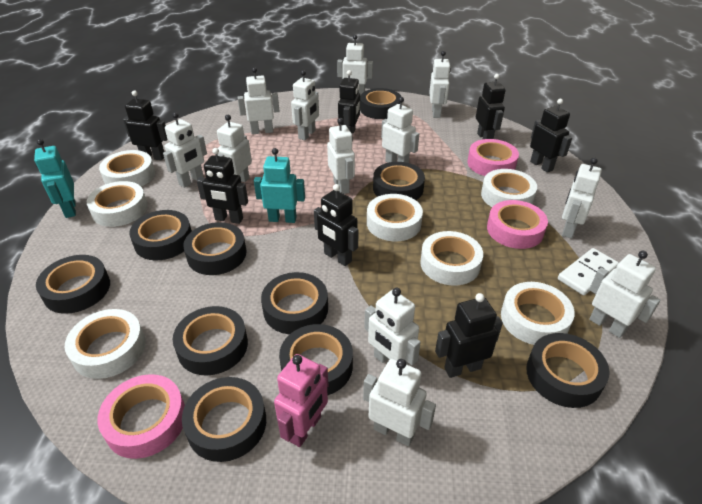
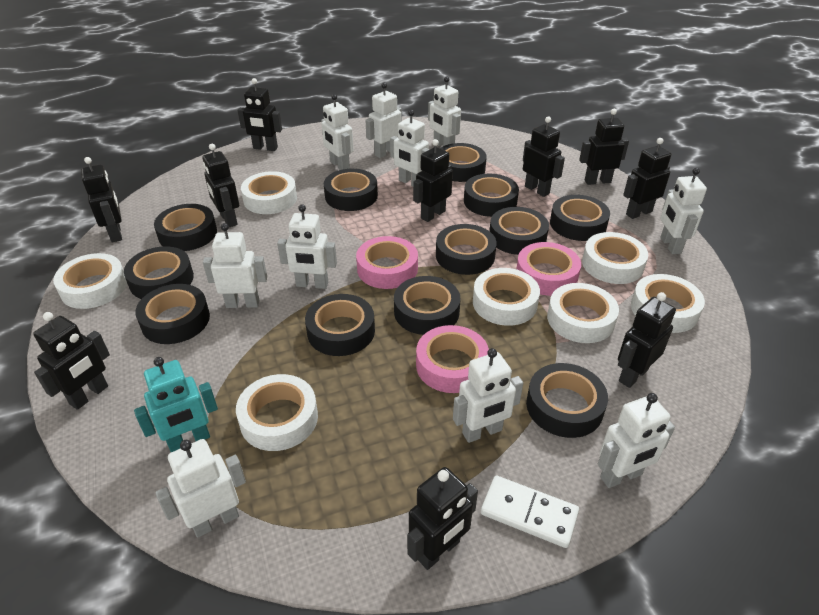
black robot: [123,90,168,160] [196,148,248,224] [314,184,358,266] [338,70,360,133] [435,293,503,378] [476,74,506,139] [530,99,572,173] = 7 -> [33,312,110,410] [81,157,122,242] [202,144,239,227] [238,78,282,151] [407,467,478,570] [413,139,453,222] [523,116,565,197] [579,109,629,185] [618,292,676,388] [623,138,671,219] = 10
black tape: [36,255,110,314] [129,210,192,260] [173,306,248,375] [182,377,266,462] [183,222,246,275] [261,272,328,334] [279,324,353,395] [360,88,401,119] [373,162,425,200] [526,333,609,408] = 10 -> [124,246,194,299] [135,284,210,344] [154,204,217,251] [305,294,375,356] [324,169,378,211] [394,276,461,335] [436,224,497,275] [440,143,487,182] [464,174,519,217] [489,207,549,255] [526,363,608,438] [550,195,610,241] = 12
pink robot: [274,354,329,447] = 1 -> none = 0
turquoise robot: [34,139,76,218] [254,148,305,223] = 2 -> [134,357,218,452] = 1
white robot: [163,112,207,188] [217,115,252,182] [238,67,279,134] [291,70,319,140] [327,118,355,194] [337,35,373,96] [363,359,436,446] [364,288,421,365] [381,97,419,163] [429,51,451,118] [562,158,602,239] [589,251,661,338] = 12 -> [155,439,246,538] [203,223,267,308] [277,204,337,289] [321,94,354,170] [365,83,402,158] [390,110,430,186] [428,77,461,146] [453,348,523,443] [598,393,675,488] [660,168,707,254] = 10

